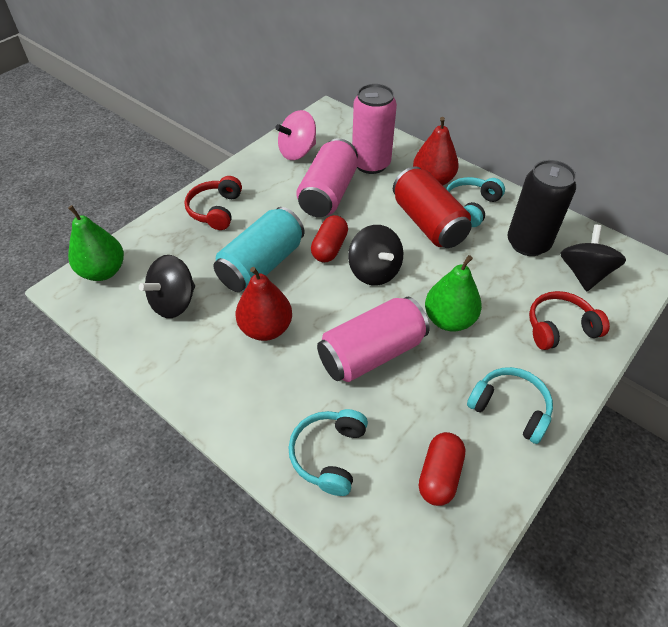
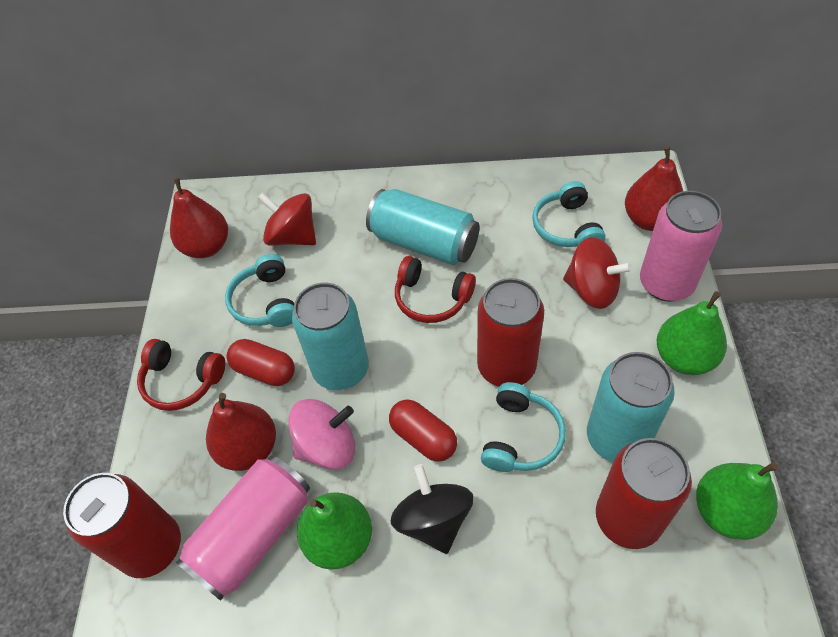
black can: [507,160,576,256] = 1 -> none = 0
black spinning top: [139,255,195,318] [348,225,403,286] [560,224,626,291] = 3 -> [391,464,474,554] = 1
green pear: [68,205,124,281] [425,255,482,332] = 2 -> [297,492,372,570] [657,291,727,375] [696,462,778,540] = 3
pink can: [296,138,358,217] [317,297,429,382] [352,84,397,174] = 3 -> [175,455,310,601] [640,191,722,302] = 2
red can: [393,166,472,248] = 1 -> [63,473,181,578] [477,278,544,387] [596,438,692,549] = 3
red pear: [236,267,292,341] [413,117,459,186] = 2 -> [170,178,228,258] [206,393,276,471] [625,146,683,231] = 3
red spinning top: none = 0 -> [258,192,316,245] [563,237,633,309] = 2
turquoise can: [214,207,305,292] = 1 -> [292,283,369,390] [366,189,479,265] [587,352,675,462] = 3

